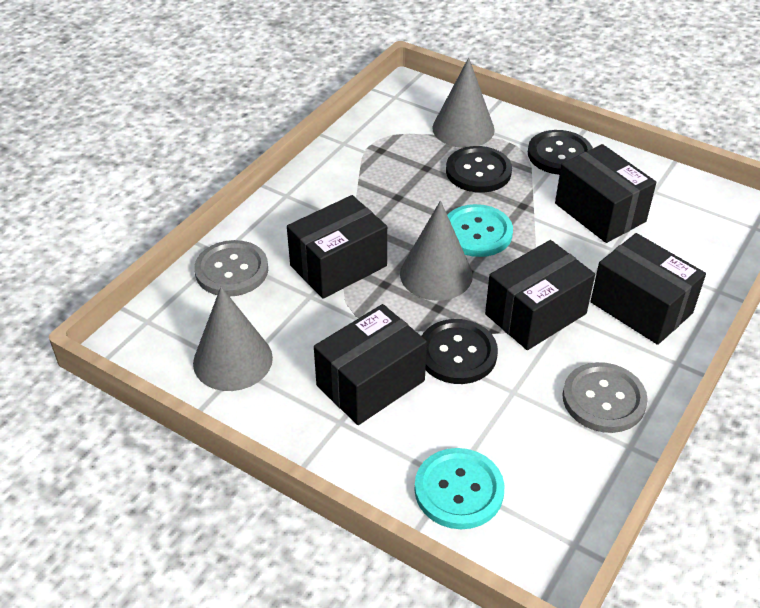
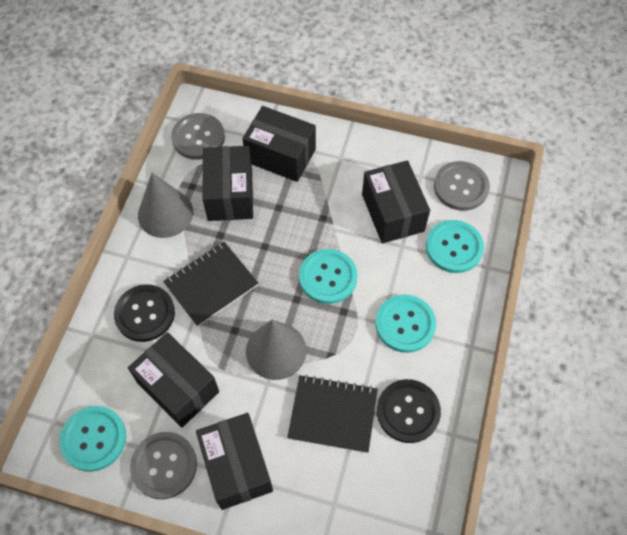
black button: [422,319,498,384] [446,146,512,193] [528,130,593,175] = 3 -> [114,284,175,342] [377,379,441,443] = 2
black notebook: none = 0 -> [163,242,259,327] [287,375,378,453] = 2
grey button: [194,240,268,297] [563,362,648,433] = 2 -> [130,432,197,499] [171,113,225,160] [434,161,490,211] = 3
grey cone: [193,287,273,391] [400,201,473,301] [432,57,495,148] = 3 -> [138,173,193,238] [246,319,306,380] = 2
turquoise button: [415,448,504,529] [447,204,513,257] = 2 -> [60,406,126,472] [299,249,357,304] [375,295,436,353] [426,220,484,273] = 4

